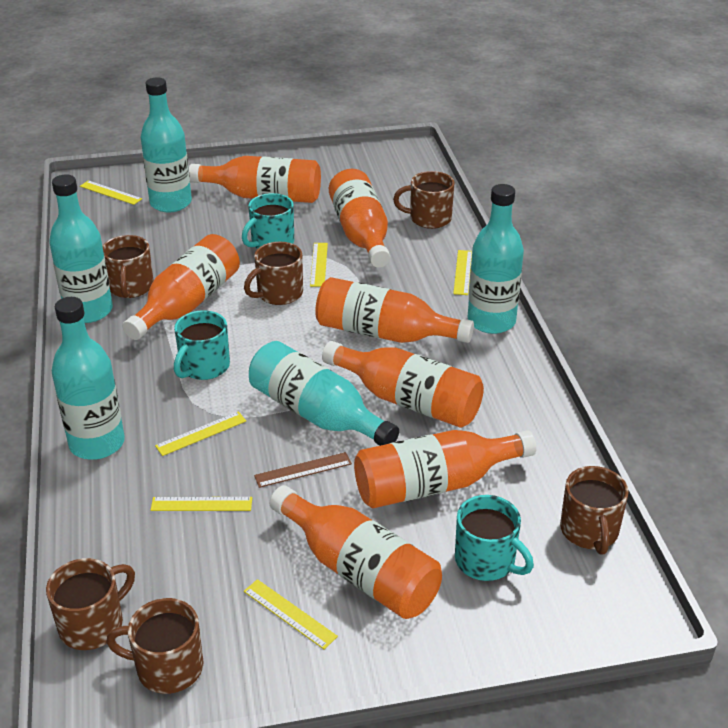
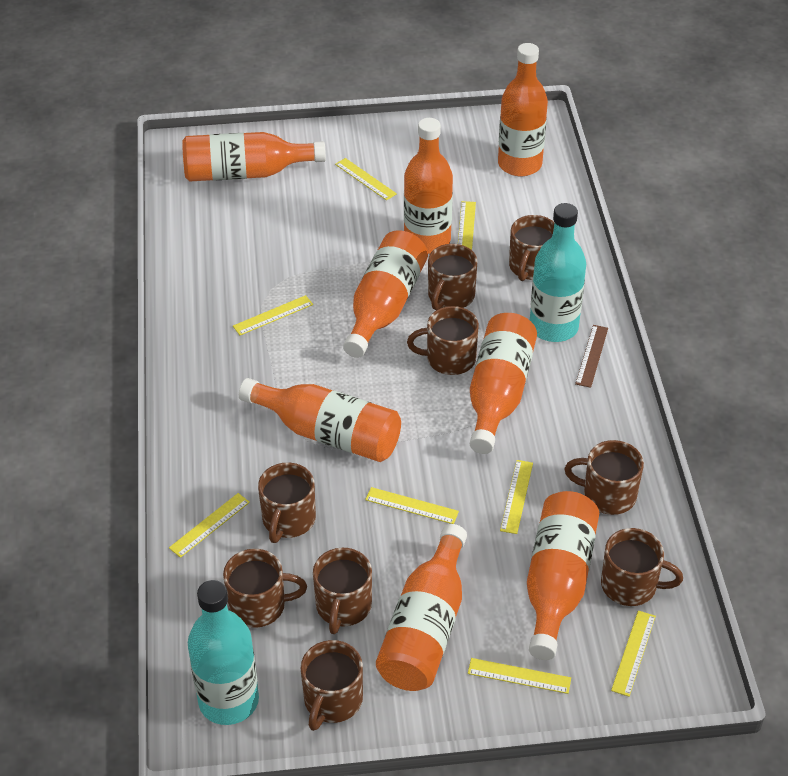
brown mug: [46,558,135,650] [102,235,154,298] [106,598,204,694] [244,242,303,305] [393,171,454,229] [560,466,629,555] = 6 -> [223,549,307,628] [258,463,316,543] [301,640,363,731] [313,548,372,634] [407,306,479,375] [428,244,478,310] [509,215,554,281] [564,440,644,515] [601,528,683,606] = 9
orange bottle: [123,234,240,340] [189,156,321,203] [270,485,442,619] [315,277,474,343] [322,341,484,428] [329,169,390,268] [354,430,536,508] = 7 -> [182,132,326,182] [239,378,401,462] [343,230,428,358] [376,524,467,691] [404,118,453,254] [470,313,537,454] [498,43,548,176] [527,491,599,660] = 8
turquoise bottle: [49,174,113,323] [52,297,125,460] [141,77,192,212] [249,341,399,446] [468,184,524,334] = 5 -> [188,580,259,725] [530,203,586,342] = 2
turquoise mug: [174,310,230,380] [242,193,294,249] [455,495,534,581] = 3 -> none = 0
yellow ruler: [80,180,142,205] [150,497,252,511] [155,411,246,456] [244,579,338,649] [310,243,328,287] [453,250,472,295] = 6 -> [169,493,250,558] [233,295,313,335] [335,158,397,200] [365,487,459,524] [458,201,476,250] [468,658,571,694] [500,460,533,534] [611,610,656,697] = 8

